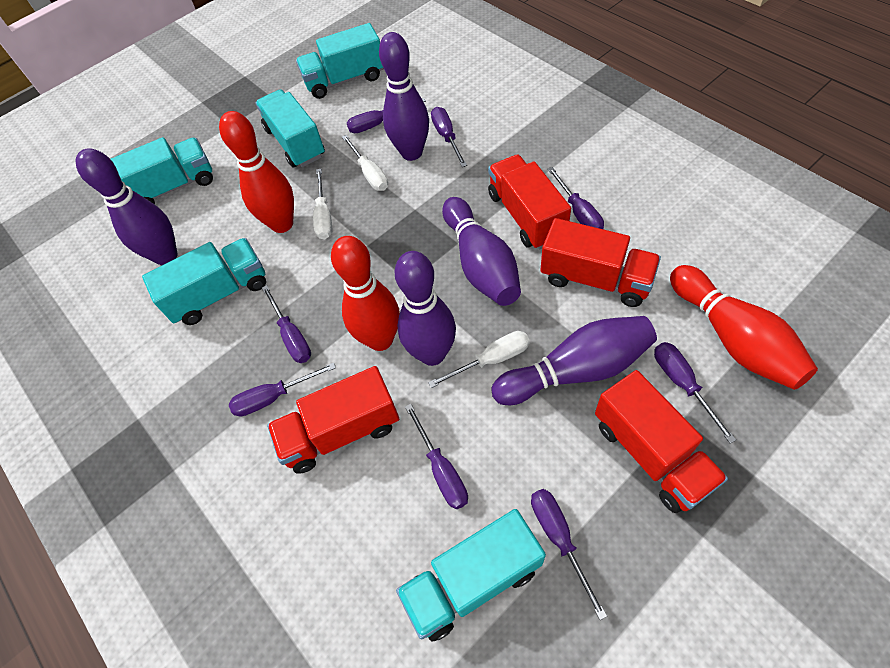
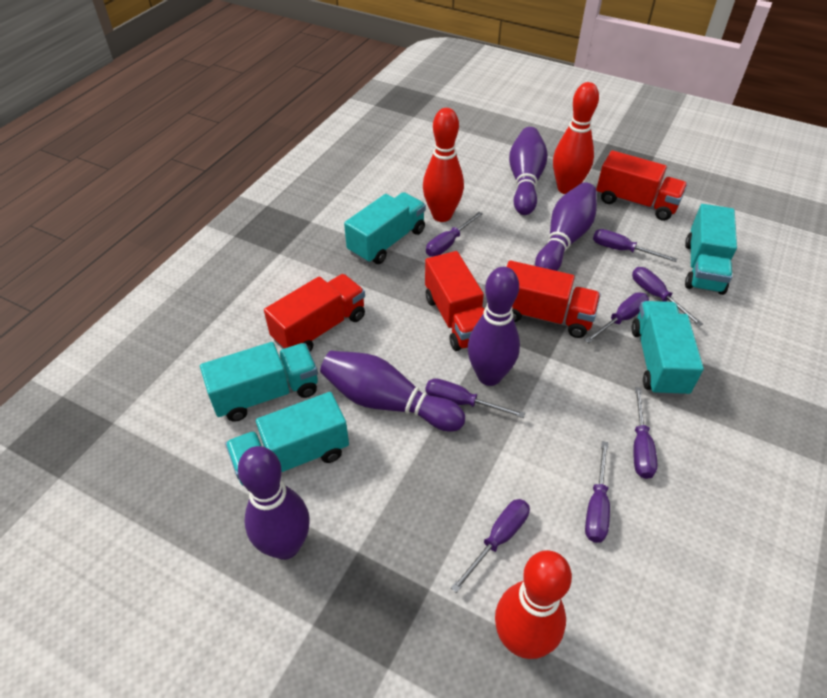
white screwdriver: [313,169,332,239] [342,135,388,191] [428,331,530,388] = 3 -> none = 0

